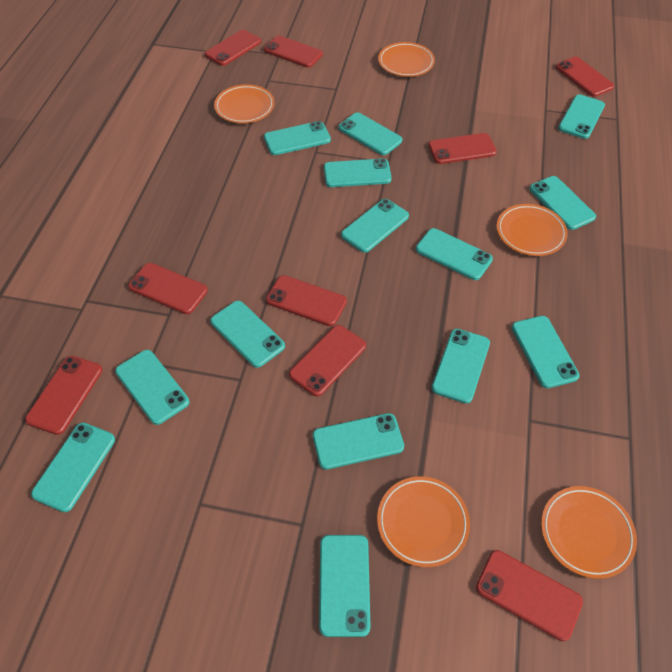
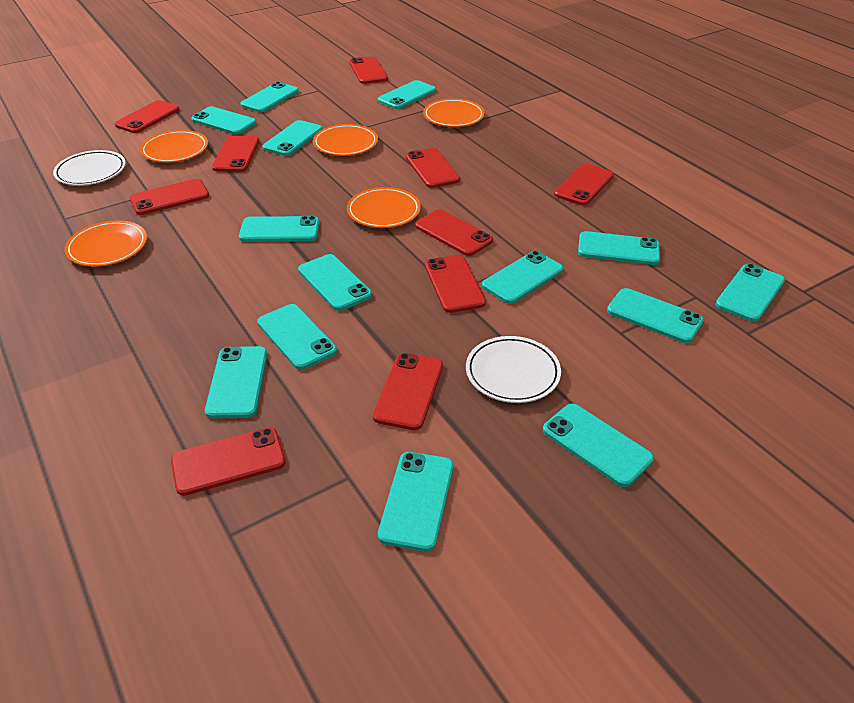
red phone: [25,356,102,435] [128,263,208,314] [205,30,261,66] [264,36,323,68] [266,275,347,326] [289,325,366,397] [428,133,497,164] [476,550,583,641] [556,57,614,97] = 9 -> [115,100,179,133] [130,179,209,215] [171,427,285,496] [212,136,259,172] [349,57,388,84] [373,353,443,430] [406,148,460,188] [415,209,493,256] [425,255,486,313] [554,164,614,205] = 10
white plate: none = 0 -> [53,150,126,186] [466,336,561,403] = 2

